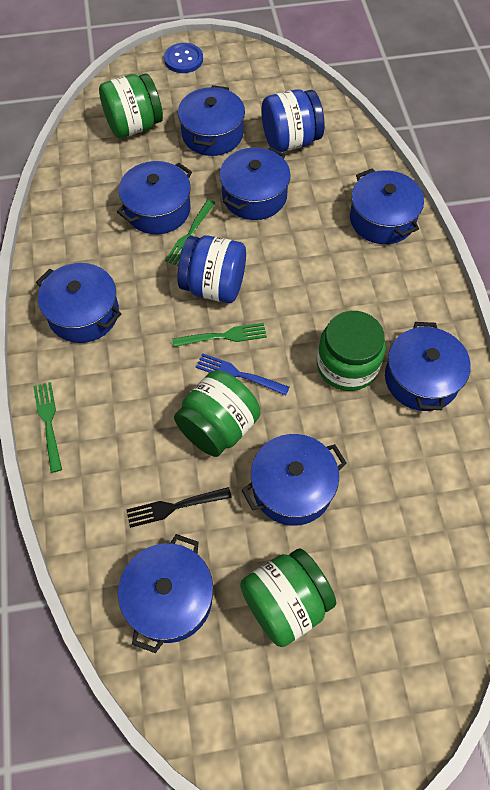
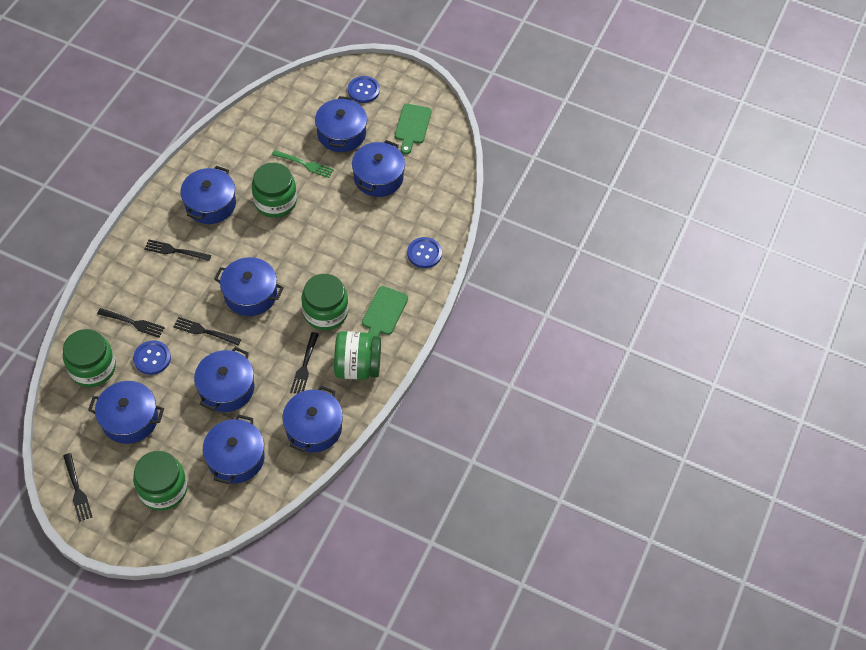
black fork: [126,487,232,528] = 1 -> [63,453,92,522] [97,308,165,338] [144,239,211,261] [173,317,241,345] [290,332,319,394] = 5
blue button: [164,43,203,73] = 1 -> [133,341,171,375] [348,76,380,103] [407,237,442,268] = 3
blue fork: [196,353,290,396] = 1 -> none = 0
blue jar: [177,235,246,303] [261,89,324,152] = 2 -> none = 0
green cutting board: none = 0 -> [362,286,408,338] [395,104,432,154] = 2
green fork: [33,382,62,473] [165,199,215,266] [172,323,267,347] = 3 -> [272,150,334,178] = 1
green jar: [99,73,163,138] [174,370,260,457] [240,548,336,647] [317,311,386,391] = 4 -> [63,329,116,387] [133,451,188,511] [252,163,297,218] [302,274,348,330] [334,331,381,380] = 5

